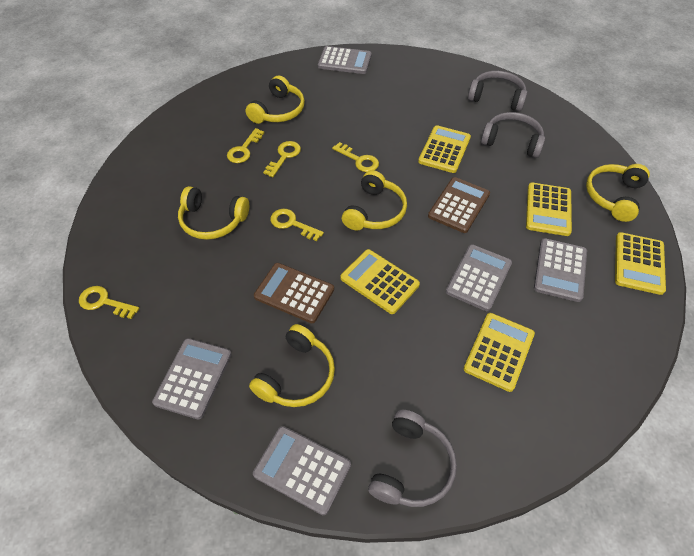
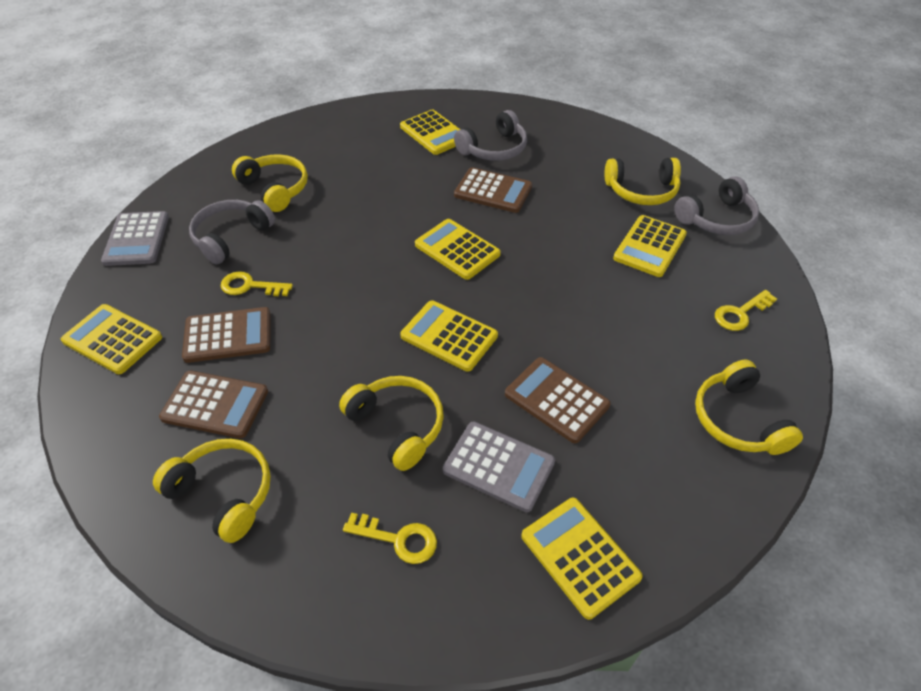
brown calculator: [254,263,334,323] [428,177,490,233] = 2 -> [159,371,268,439] [182,307,270,363] [454,167,532,213] [505,357,611,443] = 4
grey calculator: [152,338,232,420] [253,426,351,515] [318,46,372,74] [446,244,512,311] [534,238,587,302] = 5 -> [101,211,169,266] [443,422,555,512] = 2
yellow calculator: [341,249,420,314] [418,125,471,173] [464,313,535,392] [526,183,572,236] [615,232,666,295] = 5 -> [61,304,162,374] [400,110,460,155] [400,300,498,372] [415,219,501,280] [521,498,643,620] [613,215,687,277] = 6
yellow key: [79,286,139,319] [227,128,264,163] [263,141,301,177] [270,209,324,241] [332,142,379,172] = 5 -> [221,271,293,296] [343,513,437,564] [715,290,777,331] = 3

